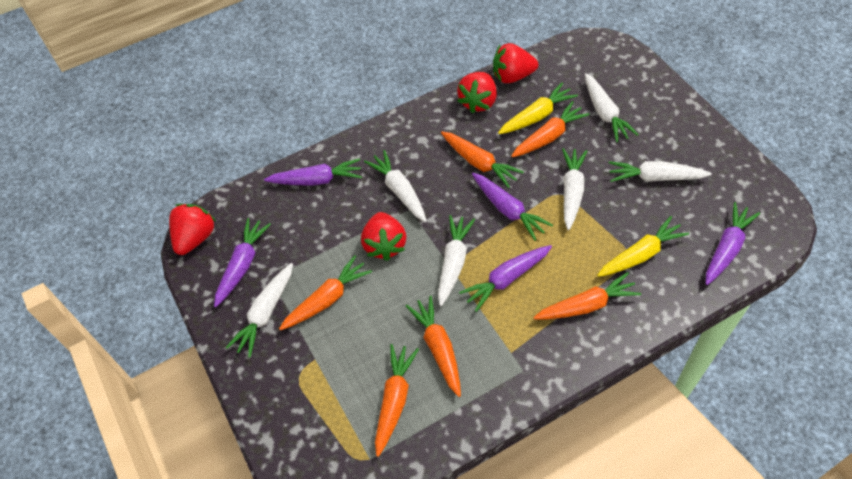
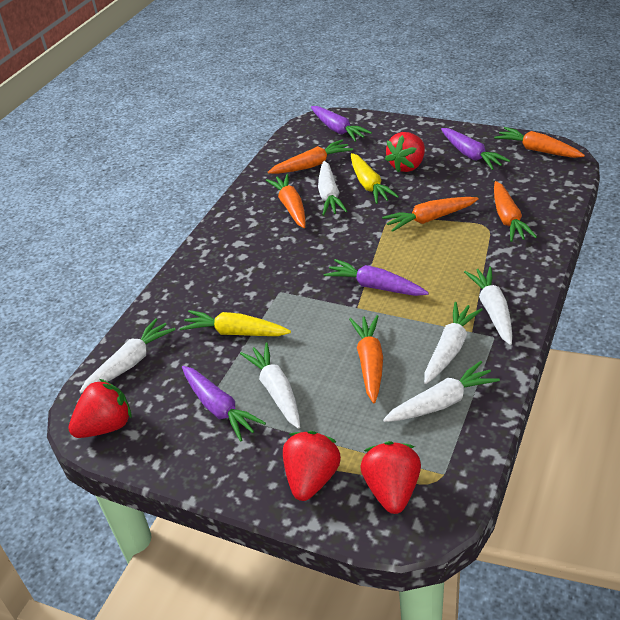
purple carrot: [214,218,271,307] [264,158,362,186] [459,245,552,312] [472,173,553,241] [706,202,760,285] = 5 -> [182,366,266,442] [311,106,372,142] [324,259,429,296] [441,128,510,170] = 4

